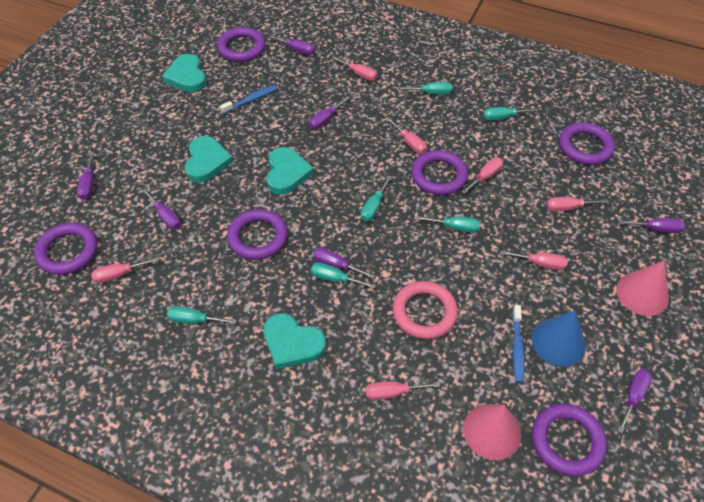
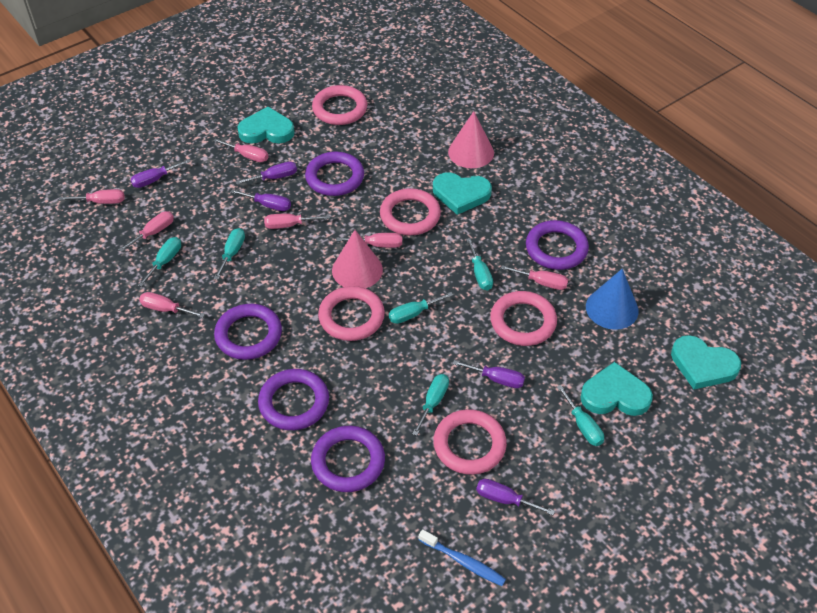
blue toothbrush: [220,85,277,114] [512,305,525,383] = 2 -> [419,529,506,586] = 1
pink ring: [393,281,458,339] = 1 -> [312,85,367,125] [318,286,385,341] [380,188,441,235] [433,409,507,475] [490,291,557,346] = 5
purple ring: [34,223,98,275] [217,27,266,62] [227,209,288,260] [411,150,468,195] [532,404,607,476] [559,122,615,165] = 6 -> [214,304,282,360] [258,369,329,430] [305,152,364,196] [311,426,385,492] [526,220,589,270] = 5
purple screwdriver: [77,152,94,200] [142,188,181,229] [269,35,315,55] [309,96,350,129] [313,248,375,279] [617,369,652,433] [619,218,685,233] = 7 -> [130,159,191,188] [230,189,291,211] [235,162,297,184] [453,360,525,388] [476,479,555,515] = 5

